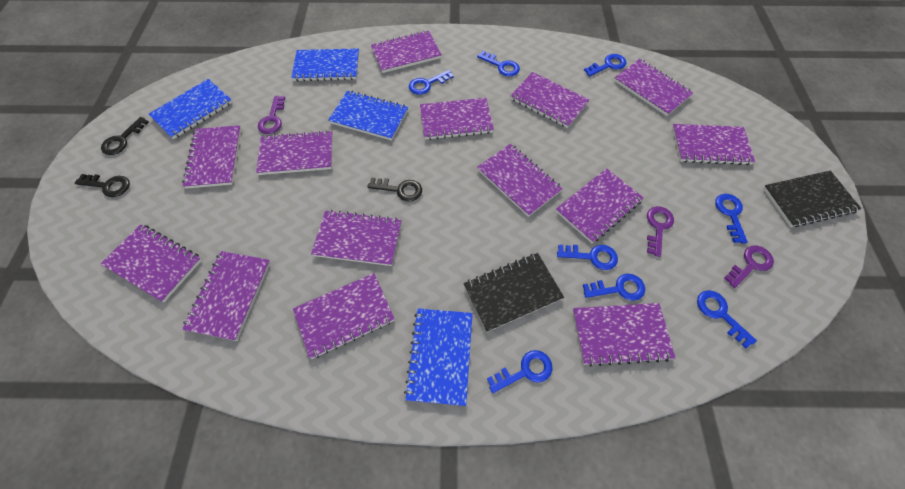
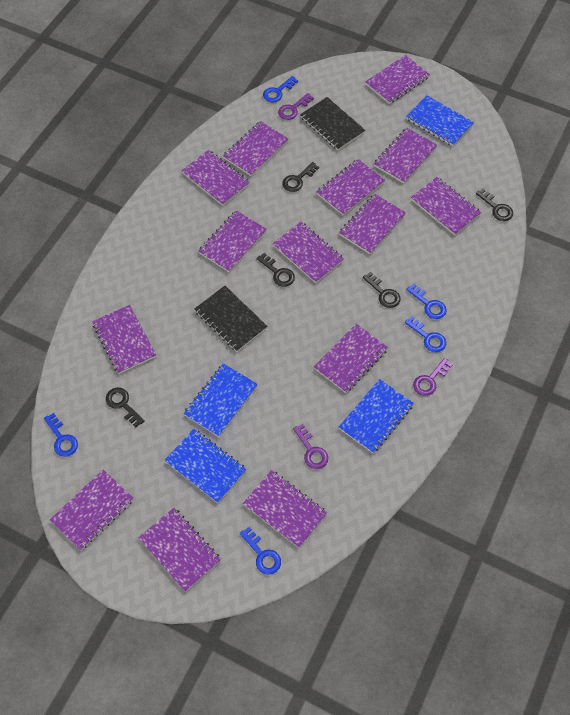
black key: [75,174,130,197] [101,117,149,155] [367,177,422,202] = 3 -> [106,388,145,427] [257,253,295,287] [282,162,319,192] [363,272,401,308] [476,188,513,221] = 5
blue key: [409,70,454,95] [477,51,520,76] [487,350,552,393] [557,245,618,270] [583,274,645,301] [584,54,627,76] [697,290,757,348] [715,194,748,244] = 8 -> [44,413,78,457] [240,527,281,575] [263,76,298,103] [405,316,446,352] [406,284,447,319] = 5

